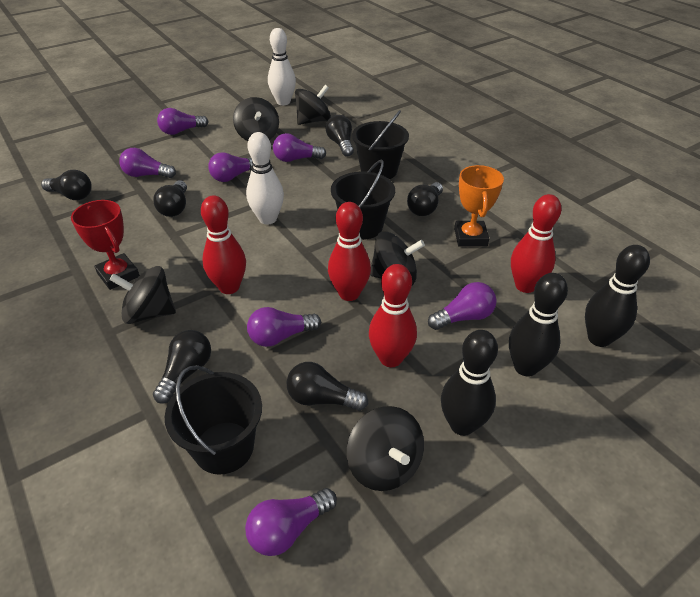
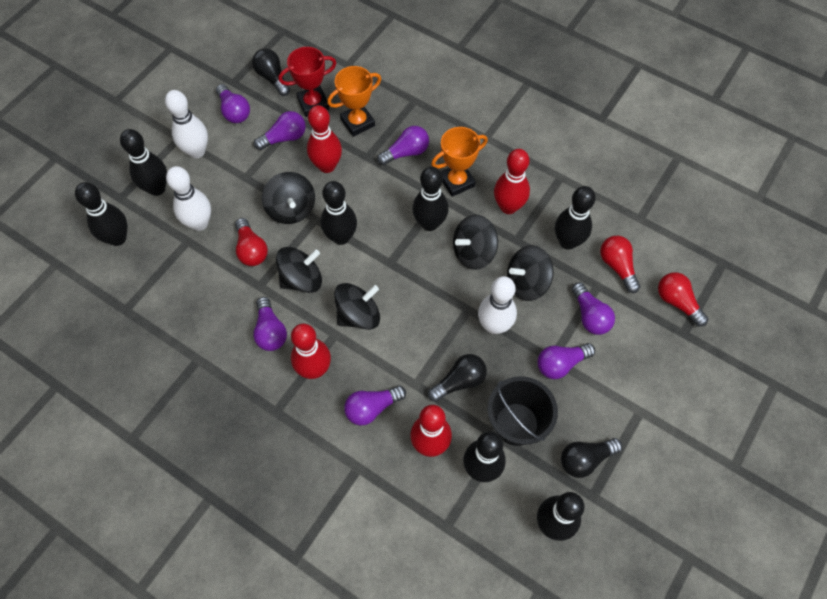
black bowling pin: [441,330,498,436] [509,273,568,377] [585,245,650,347] = 3 -> [75,182,127,246] [120,129,167,196] [321,181,357,245] [412,167,449,231] [463,431,506,482] [537,492,585,541] [555,186,596,250] = 7
black bucket: [165,365,262,475] [331,160,395,240] [352,110,409,179] = 3 -> [487,376,558,446] = 1
black light bulb: [41,170,92,200] [153,180,187,217] [153,330,211,404] [286,362,368,411] [326,115,354,157] [407,182,443,216] = 6 -> [252,49,290,96] [428,354,487,402] [561,438,622,478] = 3
orange trophy: [454,165,504,247] = 1 -> [327,66,381,137] [431,127,488,197] = 2
red light bulb: none = 0 -> [235,218,268,266] [600,236,640,293] [658,272,708,327] = 3
white bowling pin: [246,132,284,225] [268,28,296,105] = 2 -> [165,90,208,158] [166,166,211,231] [478,276,517,334] = 3

